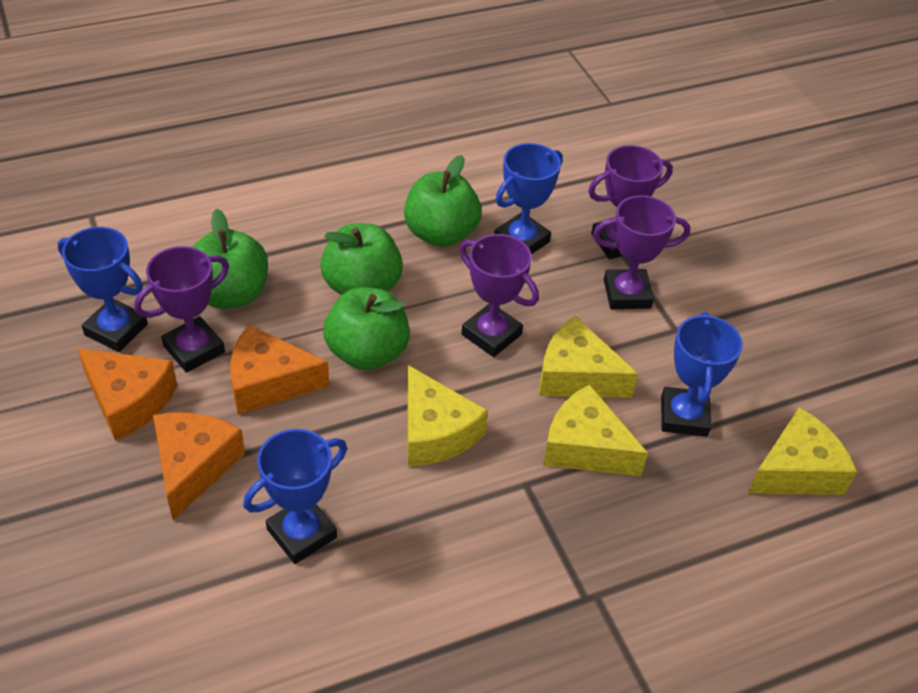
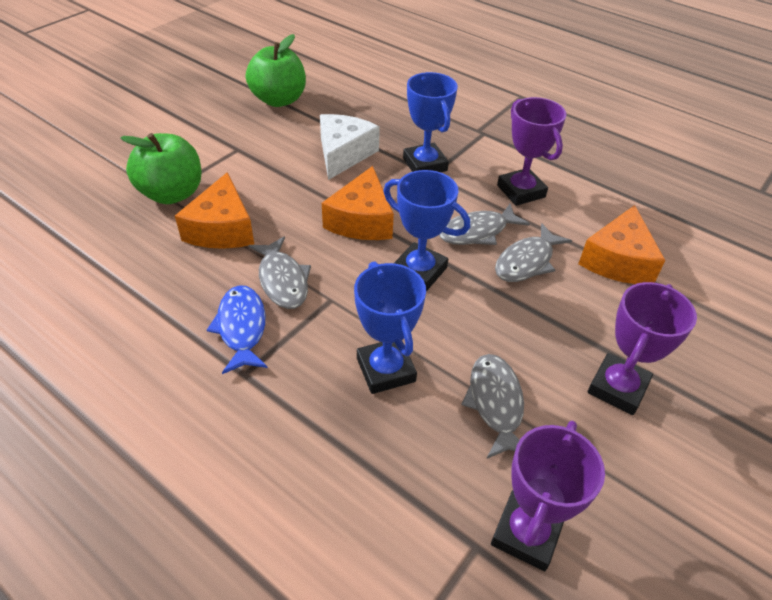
blue fish: none = 0 -> [207,285,268,374] = 1
blue trophy: [57,227,148,352] [243,429,347,564] [495,143,563,254] [661,312,743,437] = 4 -> [354,261,426,394] [384,170,470,291] [403,72,458,172] = 3
green apple: [193,209,268,309] [320,223,403,295] [323,287,410,370] [404,155,482,247] = 4 -> [120,133,202,204] [246,34,306,107] = 2
grey fish: none = 0 -> [248,236,311,309] [439,204,530,245] [461,354,524,458] [495,224,572,282] = 4
purple trophy: [134,246,229,373] [460,234,539,357] [588,145,673,259] [593,195,690,309] = 4 -> [491,420,605,571] [497,97,566,206] [587,282,697,415] = 3
white cheese: none = 0 -> [320,114,380,180] = 1
yellow cheese: [407,365,488,466] [539,316,638,398] [543,384,648,476] [748,407,857,495] = 4 -> none = 0

